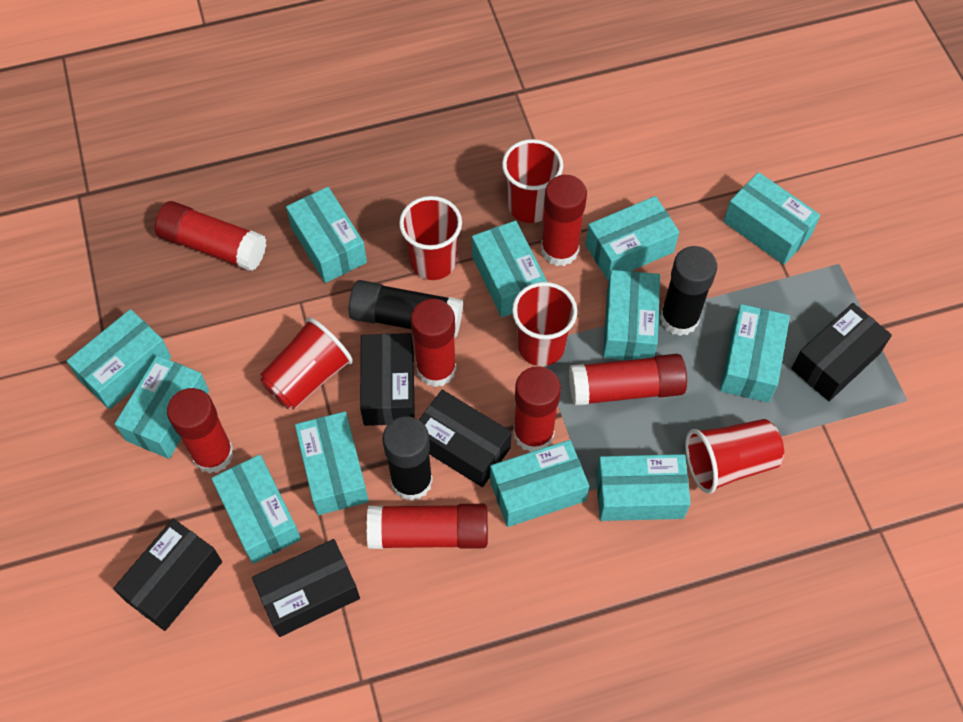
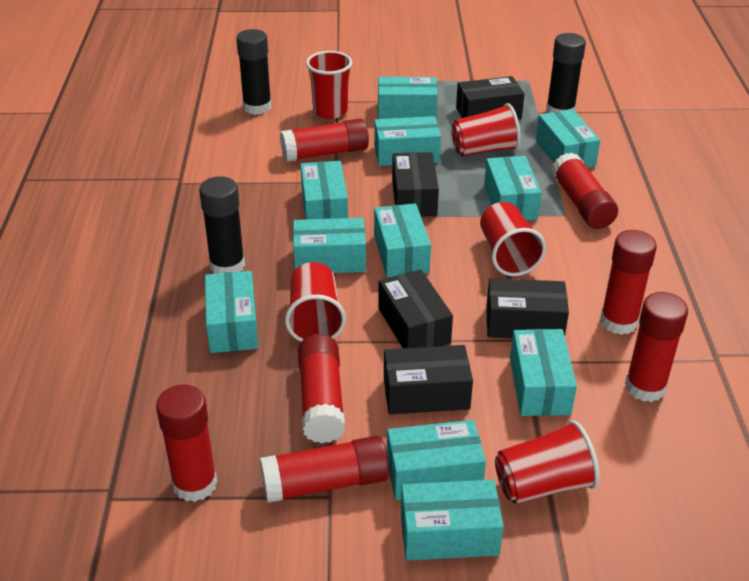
turquoise box: [67,309,171,409] [115,355,209,459] [211,455,301,564] [286,187,367,283] [295,411,369,515] [472,221,547,317] [490,440,589,527] [585,196,679,281] [596,454,691,521] [603,270,660,360] [720,304,790,403] [723,172,820,265] = 12 -> [205,271,258,353] [293,218,366,273] [300,161,348,219] [374,116,441,166] [374,203,431,277] [378,77,438,119] [387,420,486,500] [401,480,504,561] [484,156,542,221] [510,329,577,416] [536,109,600,168] = 11

